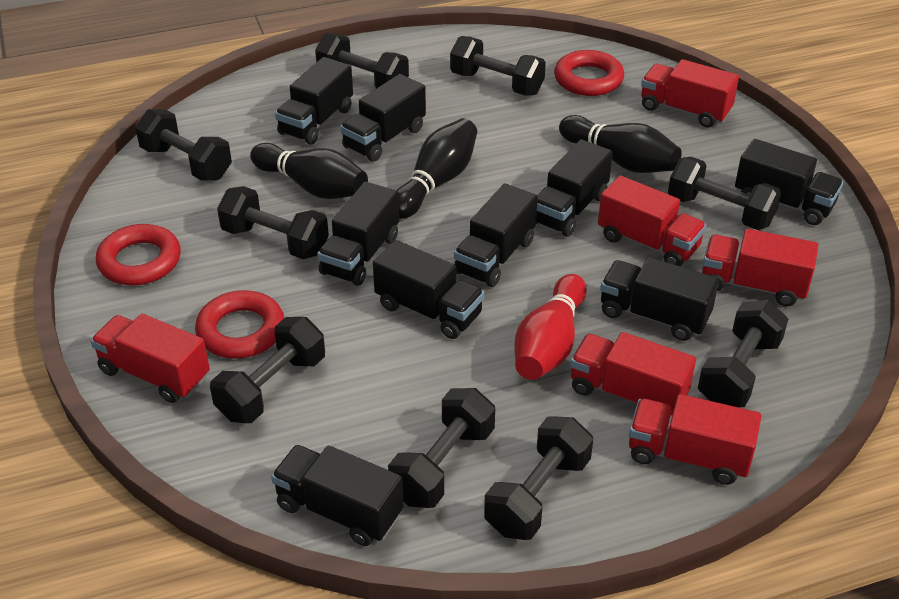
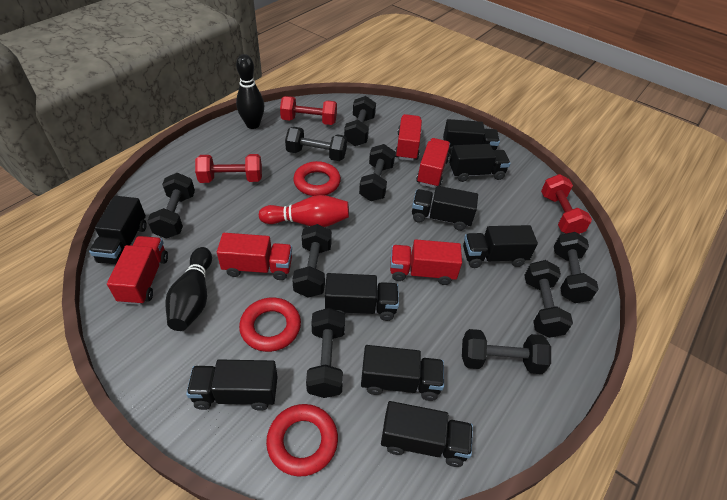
black bowling pin: [250,143,368,199] [396,118,477,219] [559,115,682,173] = 3 -> [165,247,212,331] [236,54,264,129] = 2
red dumbbell: none = 0 -> [195,154,262,183] [280,96,337,125] [541,174,592,234] = 3
red truck: [91,314,210,403] [570,332,696,416] [598,175,707,266] [629,394,761,485] [641,59,739,128] [702,229,818,307] = 6 -> [107,236,168,305] [217,233,292,280] [390,239,462,285] [395,114,422,161] [416,138,450,188] = 5

